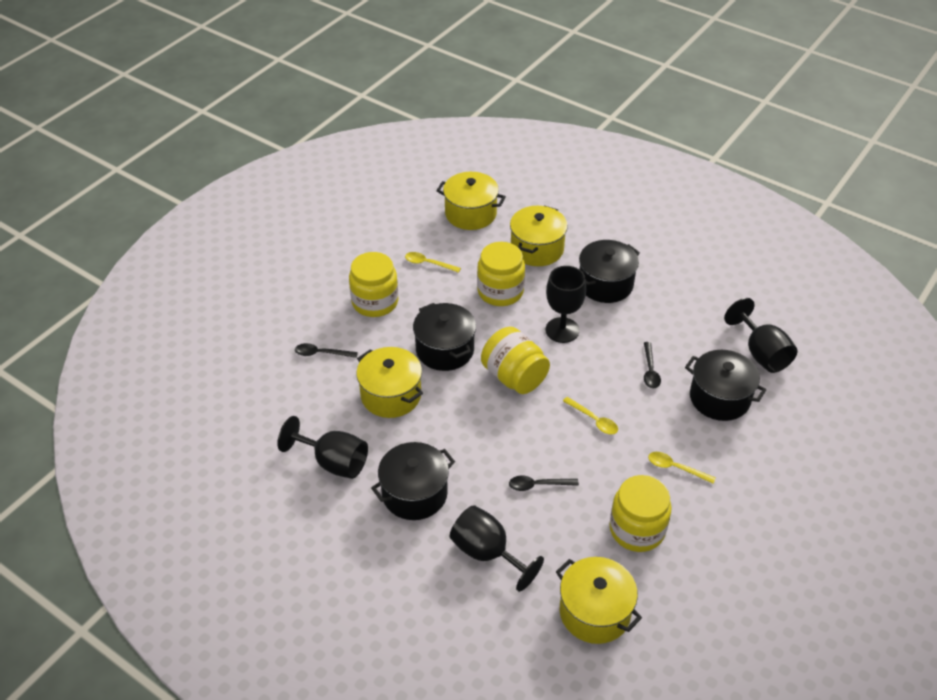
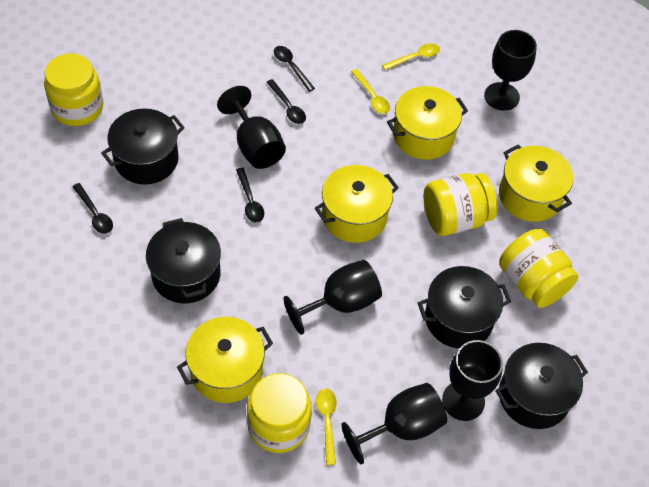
black goblet: [277,416,368,479] [450,505,544,592] [546,266,586,343] [724,298,797,373] = 4 -> [217,86,286,169] [283,260,382,335] [341,383,447,464] [442,340,503,421] [484,30,537,111] = 5
black spoon: [295,343,358,358] [509,475,579,491] [644,342,661,389] = 3 -> [73,183,113,234] [236,168,264,222] [266,79,306,124] [274,46,315,92] = 4

